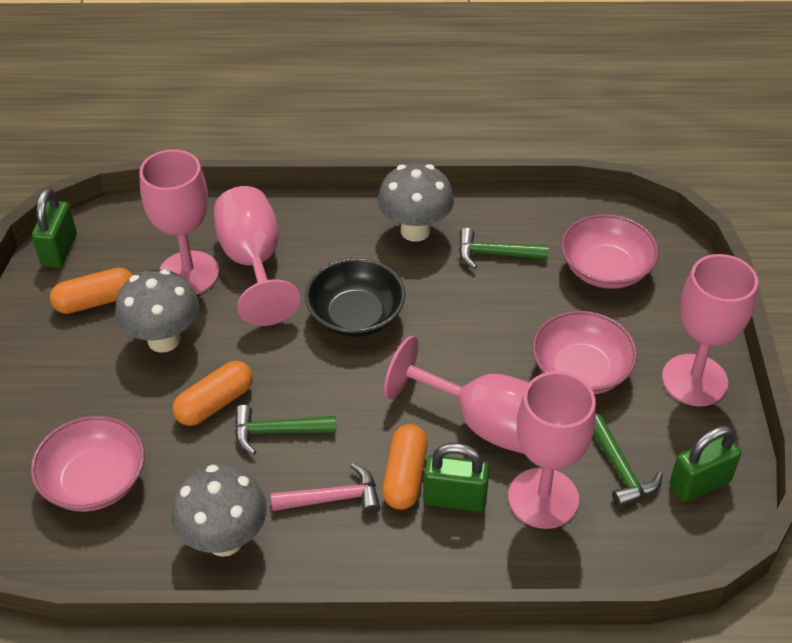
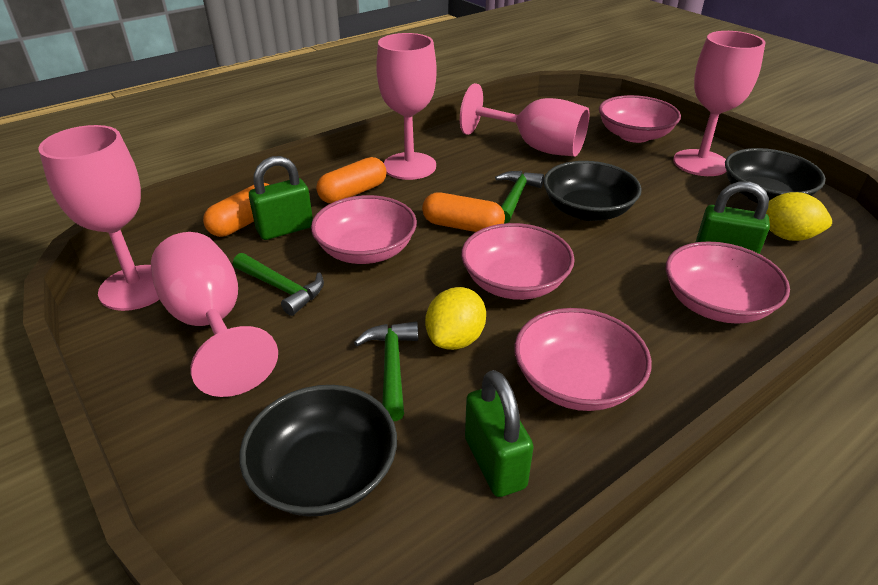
black bowl: [305,258,406,337] = 1 -> [239,385,397,517] [543,161,642,221] [725,148,826,203] = 3
grey mushroom: [115,269,199,353] [171,465,267,557] [378,163,454,242] = 3 -> none = 0
pink bowl: [31,416,145,512] [532,311,637,394] [561,214,659,289] = 3 -> [311,195,417,264] [461,223,575,300] [514,308,652,411] [599,95,681,143] [666,241,790,324] = 5
pink hammer: [271,463,381,515] = 1 -> none = 0
yellow lemon: none = 0 -> [425,287,486,350] [766,192,832,241] = 2

